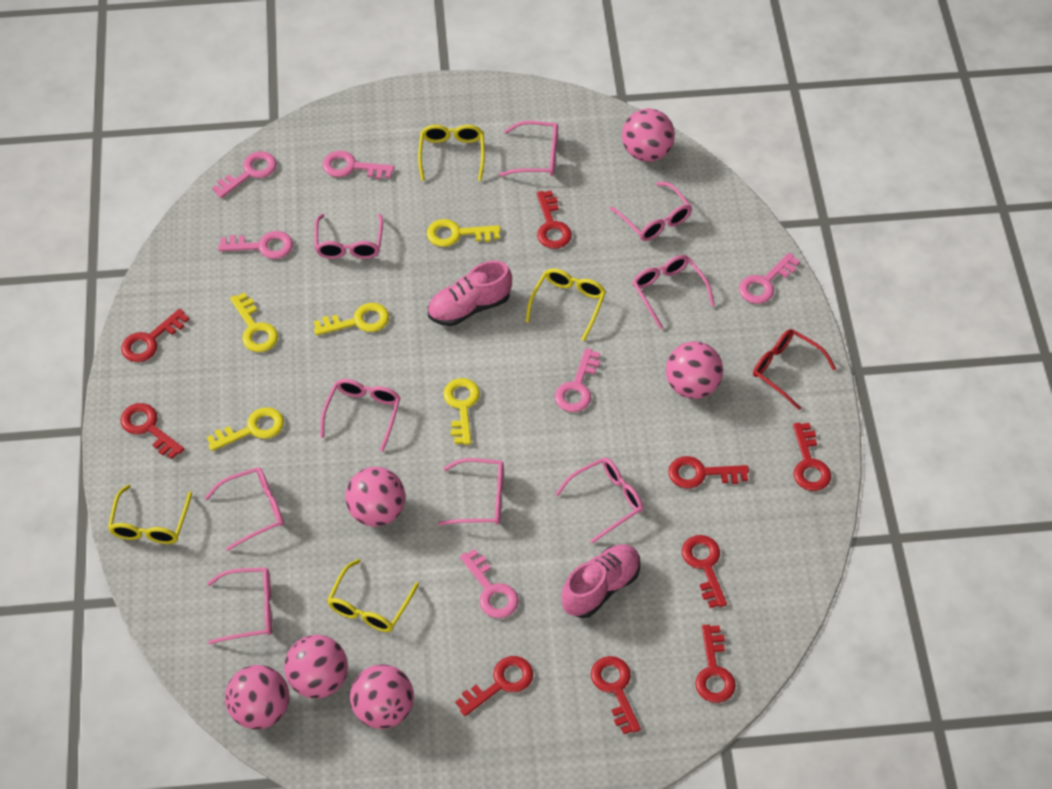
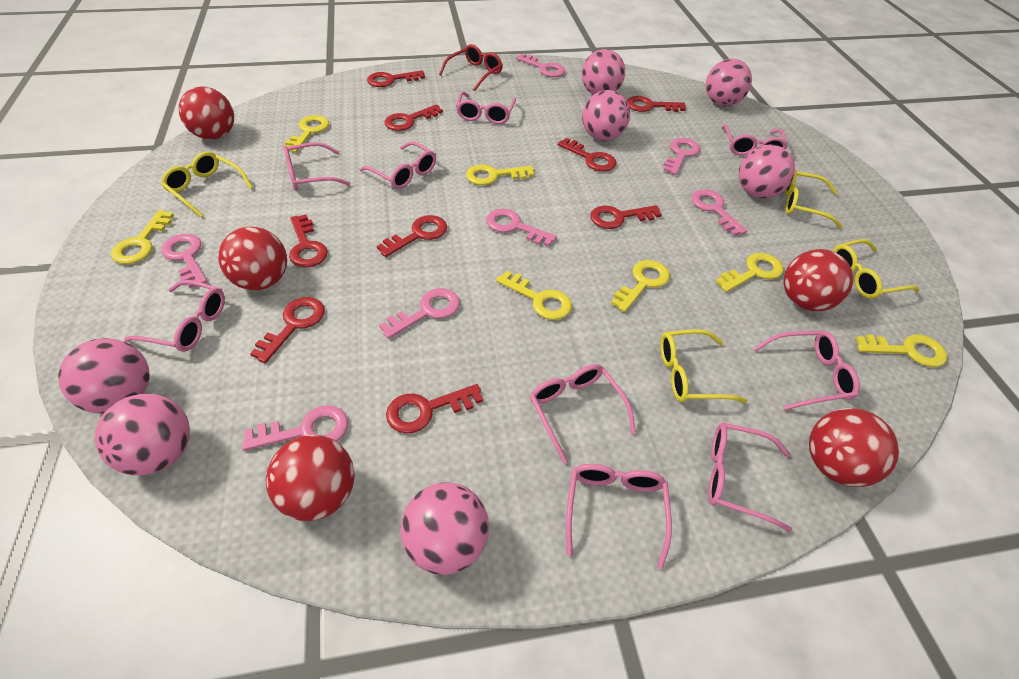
pink ball: [225,665,289,729] [284,635,348,699] [345,467,405,527] [350,664,414,729] [622,109,675,162] [666,341,723,399] = 6 -> [58,338,150,414] [95,394,190,476] [400,482,489,575] [581,49,625,95] [582,90,630,141] [706,59,752,106] [739,144,795,198] = 7
pink key: [212,151,277,198] [218,231,293,259] [323,151,394,179] [460,549,519,618] [555,348,600,412] [739,253,800,304] = 6 -> [161,234,207,288] [242,405,348,451] [379,288,460,339] [486,208,557,246] [516,53,565,77] [663,138,700,175] [691,189,747,236] = 7
pink shoe: [428,260,512,326] [561,544,640,618] = 2 -> none = 0
red ball: none = 0 -> [178,86,234,140] [218,227,287,290] [266,435,354,521] [784,249,854,311] [809,408,899,487] = 5
yellow key: [207,407,284,451] [230,292,278,352] [314,303,389,336] [427,219,501,247] [443,378,480,445] = 5 -> [111,210,174,264] [285,115,329,153] [466,164,534,185] [496,271,572,320] [611,260,670,312] [716,253,783,292] [856,334,948,367] = 7

